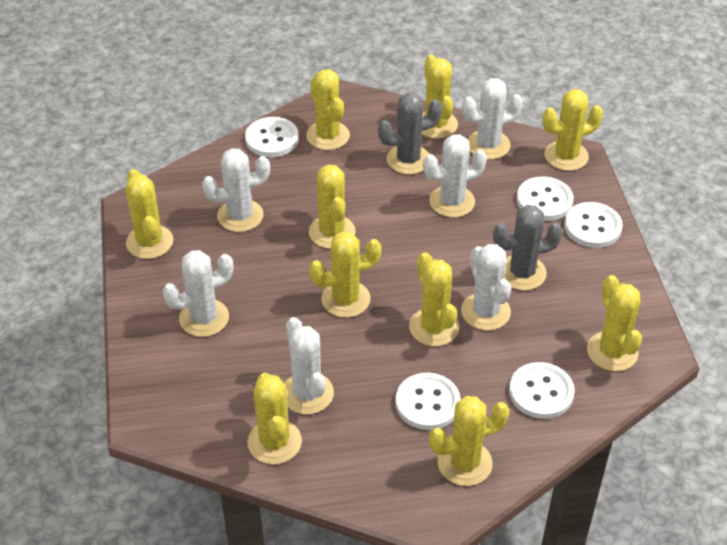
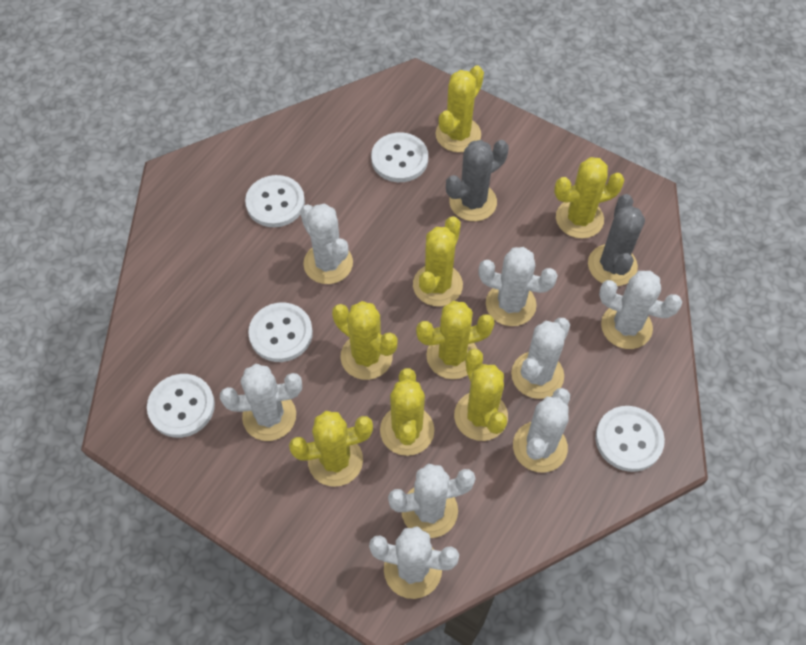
white cactus: [162,250,234,337] [202,148,270,232] [285,317,334,414] [423,134,487,217] [461,244,511,330] [462,78,523,159] = 6 -> [220,364,302,441] [300,204,353,284] [369,526,459,599] [388,464,476,538] [478,247,558,326] [511,318,570,399] [513,388,570,473] [599,271,682,349] = 8
yellow cactus: [125,169,173,259] [248,373,302,464] [306,69,350,150] [309,165,356,249] [309,231,382,318] [409,252,459,346] [422,55,458,139] [429,396,510,486] [542,89,603,171] [587,275,642,371] = 10 -> [289,411,373,487] [332,301,397,380] [380,368,434,456] [413,216,463,306] [416,301,495,379] [435,66,484,152] [454,349,508,441] [554,157,624,239] = 8

